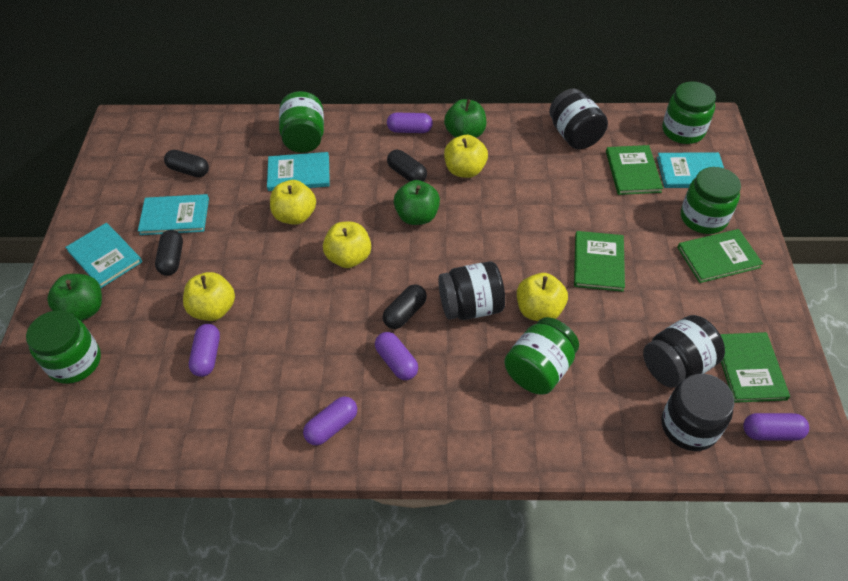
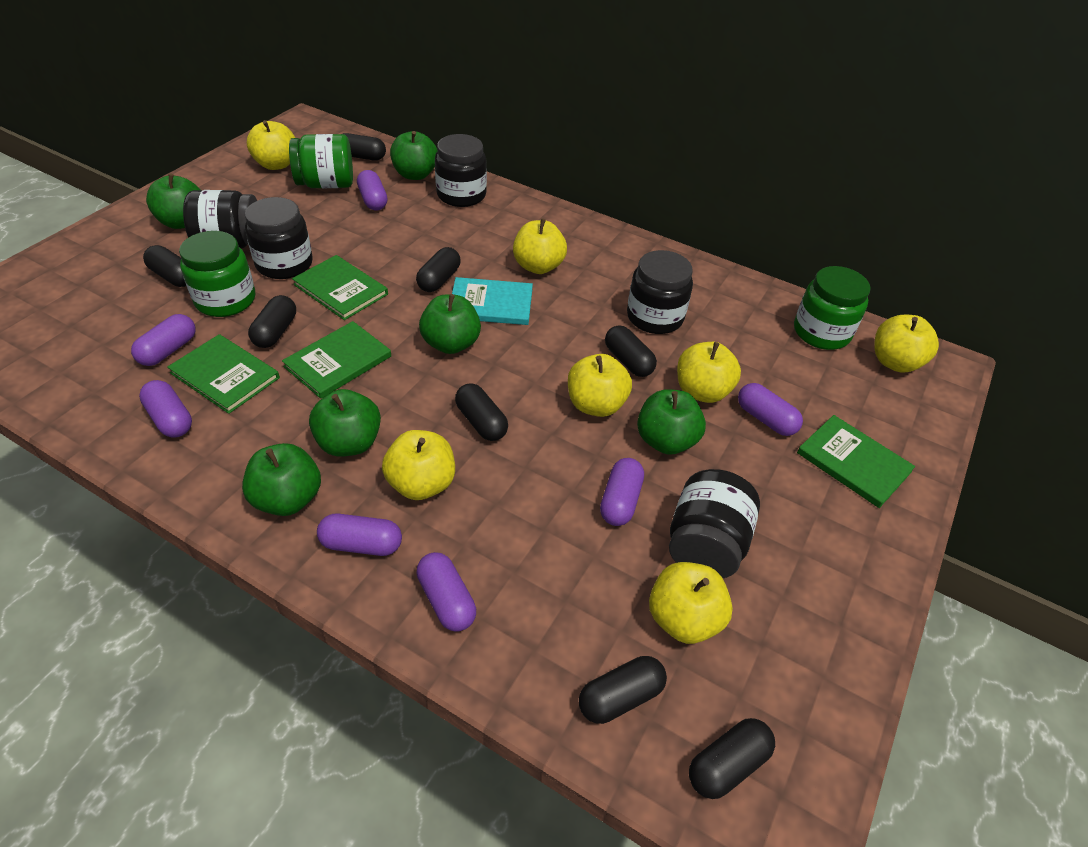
black capsule: [155,230,183,276] [164,150,209,177] [383,284,427,329] [387,150,427,181] = 4 -> [143,245,186,287] [248,295,296,348] [343,133,386,160] [416,247,461,292] [455,383,508,441] [579,656,667,724] [605,325,657,377] [689,718,775,799] = 8
black jar: [438,261,505,320] [549,89,608,149] [643,315,725,388] [662,374,734,451] = 4 -> [183,190,257,248] [245,197,312,279] [435,134,487,207] [627,250,693,334] [669,469,760,578] = 5
green apple: [47,274,102,321] [394,180,440,225] [444,99,486,138] = 3 -> [146,173,200,229] [242,443,321,516] [309,389,381,456] [390,131,437,180] [419,294,481,354] [637,389,706,455] = 6
green jar: [26,310,101,384] [279,91,324,153] [504,317,579,395] [662,81,716,144] [681,167,741,234] = 5 -> [179,231,255,317] [289,134,353,188] [794,266,871,350] = 3
purple capsule: [189,324,220,377] [303,396,357,445] [375,332,418,380] [387,113,433,133] [743,413,809,441] = 5 -> [131,314,196,366] [139,380,192,438] [317,513,402,556] [357,170,388,210] [416,552,476,632] [600,458,644,526] [738,383,803,436] = 7
turquoise book: [65,223,142,288] [138,194,209,235] [267,152,330,191] [657,152,724,188] = 4 -> [452,277,533,325] = 1
yellow apple: [183,272,235,321] [270,180,316,225] [323,222,371,268] [444,135,488,178] [517,273,568,321] = 5 -> [247,120,295,170] [382,430,455,500] [513,219,567,274] [568,354,632,417] [649,562,733,644] [677,342,741,403] [874,315,939,373] = 7

